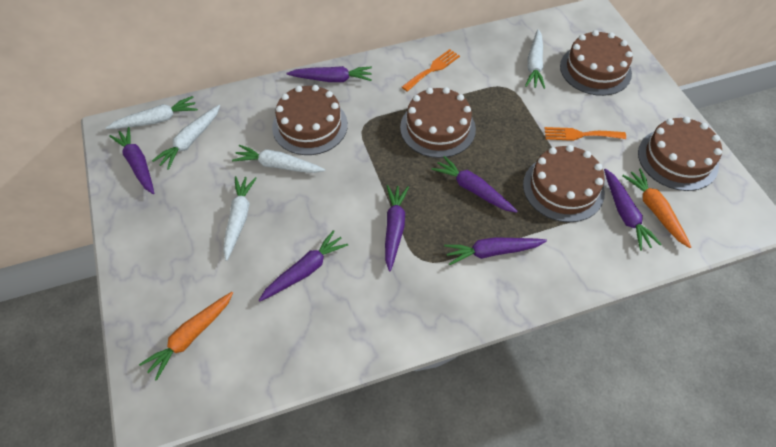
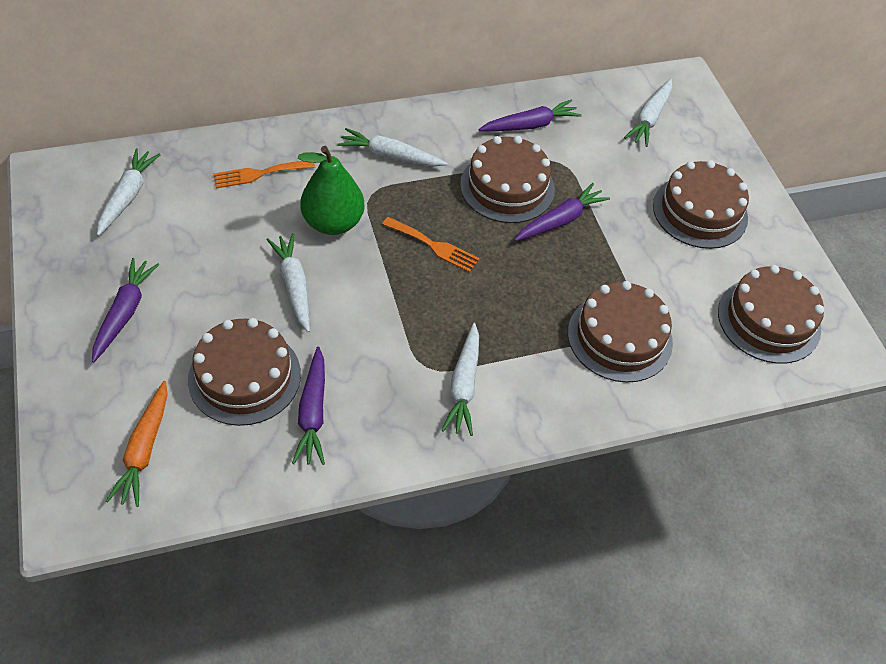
green pear: none = 0 -> [298,146,365,235] = 1
orange carrot: [139,292,233,381] [622,168,691,248] = 2 -> [106,381,168,507] = 1
purple carrot: [109,127,154,194] [259,230,348,301] [286,66,372,82] [385,185,409,271] [431,156,518,213] [444,237,547,265] [604,169,662,251] = 7 -> [92,258,159,362] [292,346,325,465] [478,100,582,132] [514,183,610,241] = 4

